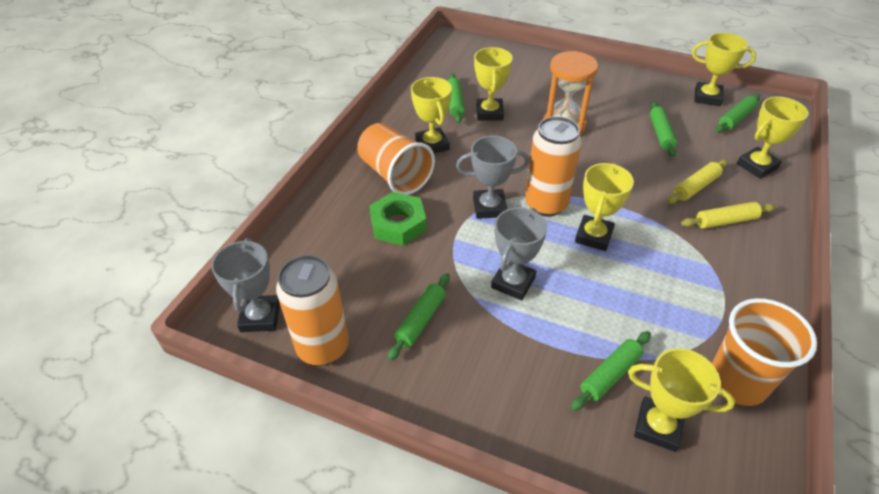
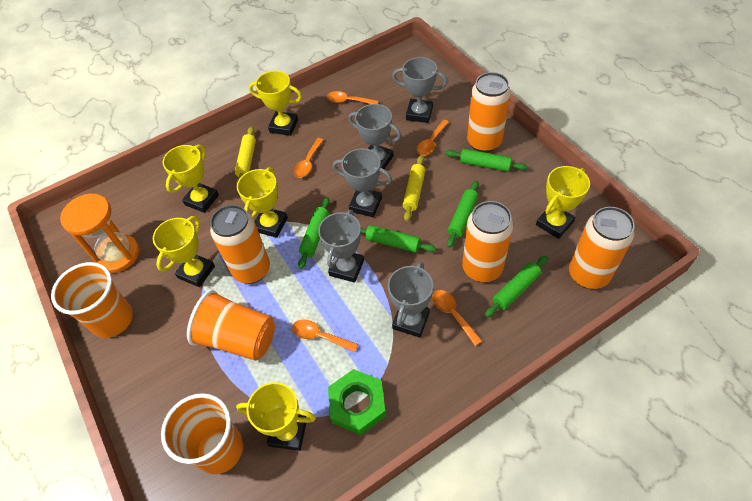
grey trophy: [211,238,280,332] [456,136,530,219] [491,207,547,300] = 3 -> [318,210,364,283] [333,148,392,217] [349,104,401,169] [388,262,433,338] [392,57,448,123] = 5
orange can: [276,255,349,366] [525,116,582,217] = 2 -> [210,205,270,284] [462,201,513,282] [467,72,511,152] [569,207,635,289] = 4
orange cup: [357,123,435,195] [712,298,817,406] = 2 -> [51,262,133,338] [161,393,243,474] [187,290,275,361] = 3
orange spoon: none = 0 -> [292,320,358,353] [294,138,323,178] [327,91,379,104] [417,120,449,156] [432,290,482,346] = 5

